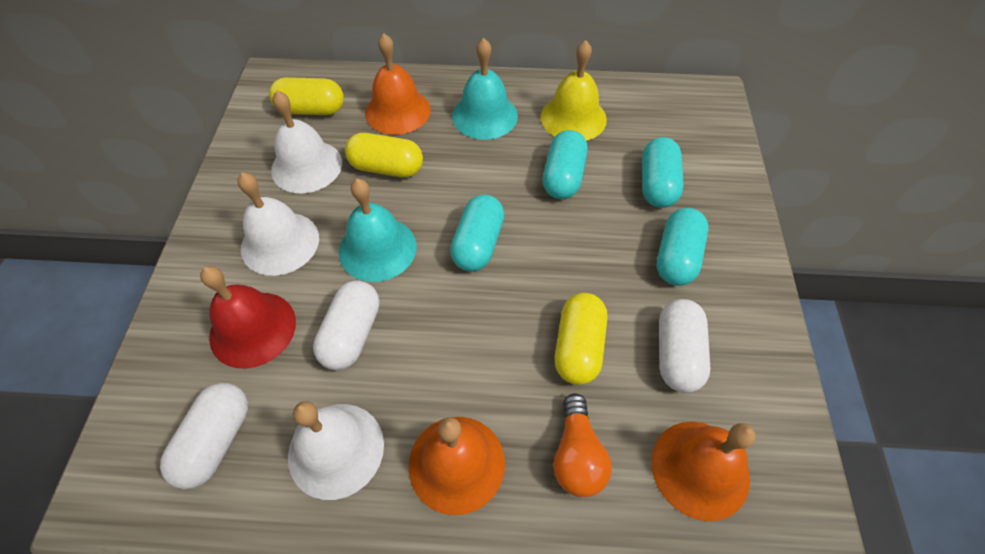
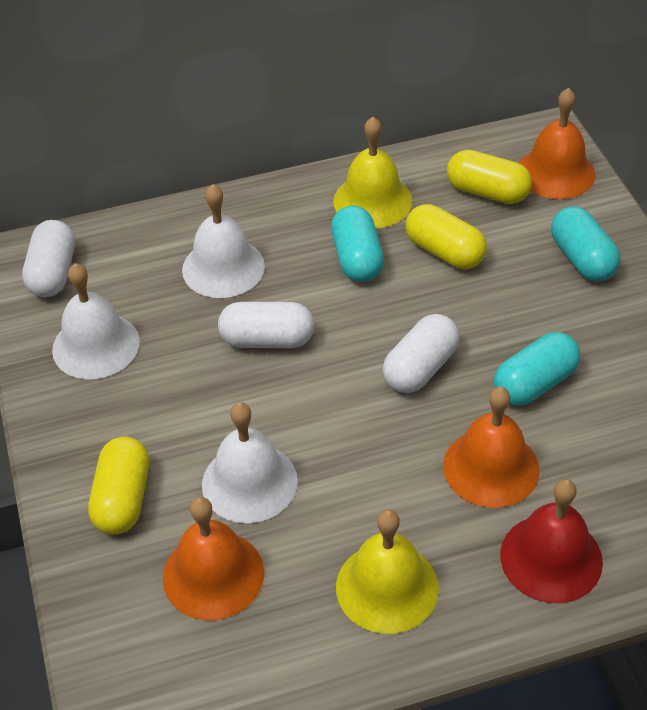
orange light bulb: [553,393,612,497] = 1 -> none = 0
turquoise bell: [339,179,417,282] [452,38,518,140] = 2 -> none = 0
turquoise capsule: [450,195,504,272] [543,130,588,199] [642,137,684,208] [657,208,709,286] = 4 -> [331,206,384,282] [494,332,580,406] [551,206,620,282] = 3
yellow bell: [541,40,607,141] = 1 -> [333,117,413,228] [336,510,439,634] = 2

